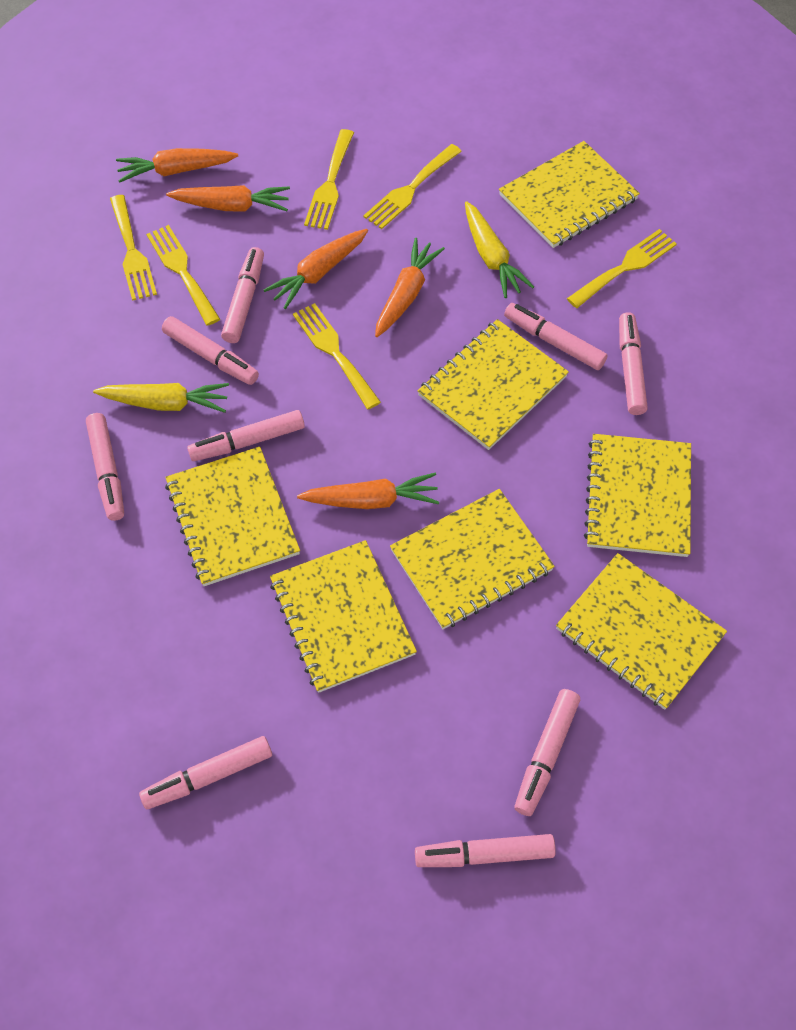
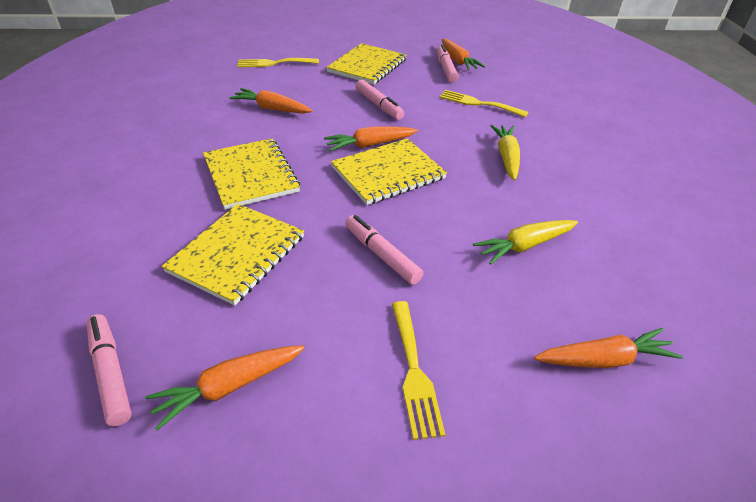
pink marker: [86,413,124,521] [139,736,272,809] [162,316,259,385] [187,410,305,461] [221,247,264,343] [415,834,556,867] [504,303,607,370] [514,689,580,816] [619,312,648,415] = 9 -> [86,314,132,426] [345,215,423,285] [356,80,404,120] [436,44,458,83] = 4
yellow fork: [110,195,157,301] [146,225,220,326] [293,303,381,409] [304,129,354,230] [363,144,462,229] [567,229,677,308] = 6 -> [237,58,319,67] [392,301,445,440] [439,90,528,117] = 3
yellow notebook: [165,447,300,586] [270,540,417,693] [390,489,555,629] [418,319,569,450] [499,141,640,248] [556,553,727,710] [584,434,691,557] = 7 -> [162,204,304,306] [203,138,300,210] [326,43,407,84] [331,138,447,205] = 4

